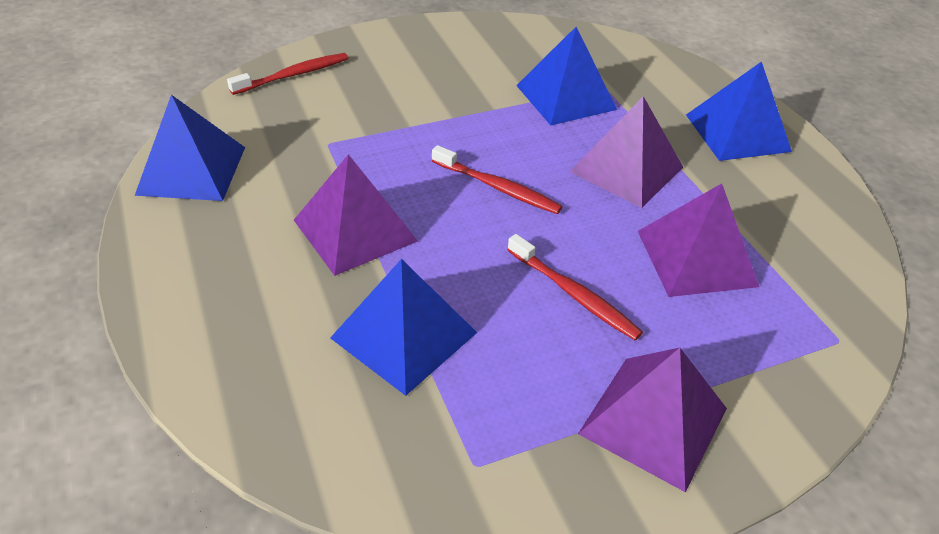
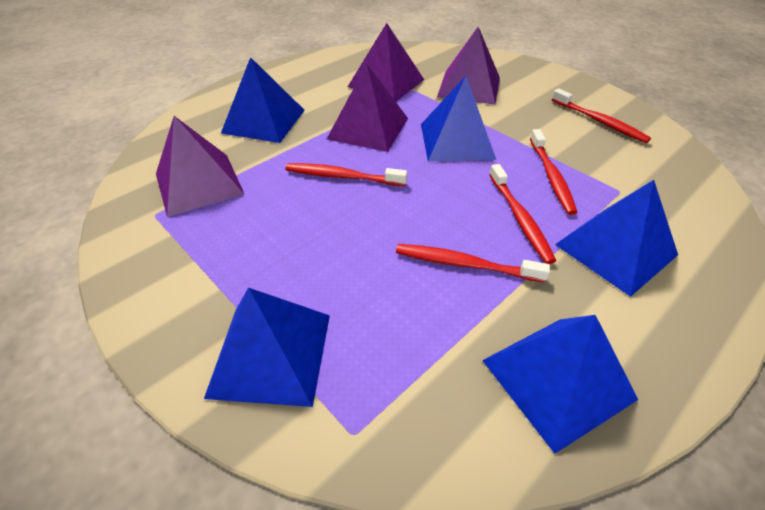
blue pyramid: [135,95,245,201] [330,259,477,396] [516,27,617,126] [686,61,792,161] = 4 -> [204,288,330,407] [221,57,305,143] [421,76,496,162] [482,315,638,454] [555,180,678,297] = 5
red toothbrush: [227,53,348,95] [432,145,562,214] [507,234,643,340] = 3 -> [286,163,407,186] [396,244,550,282] [489,164,556,264] [530,129,578,215] [552,88,651,143] = 5

